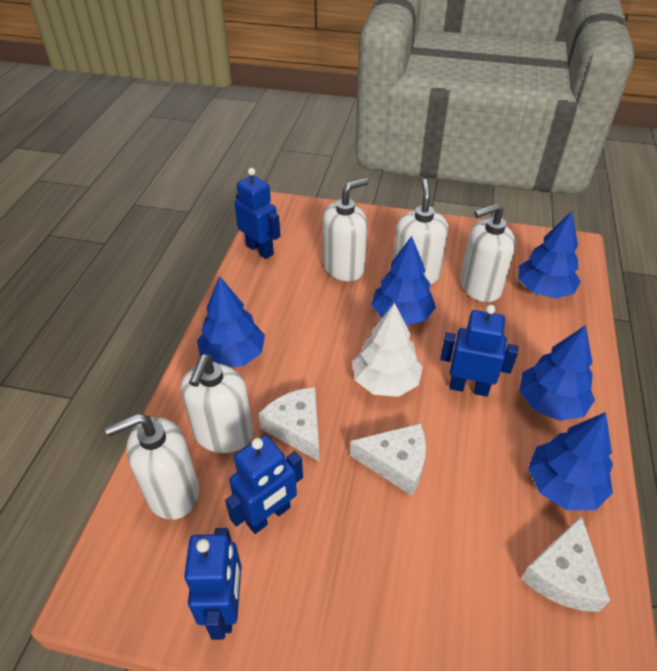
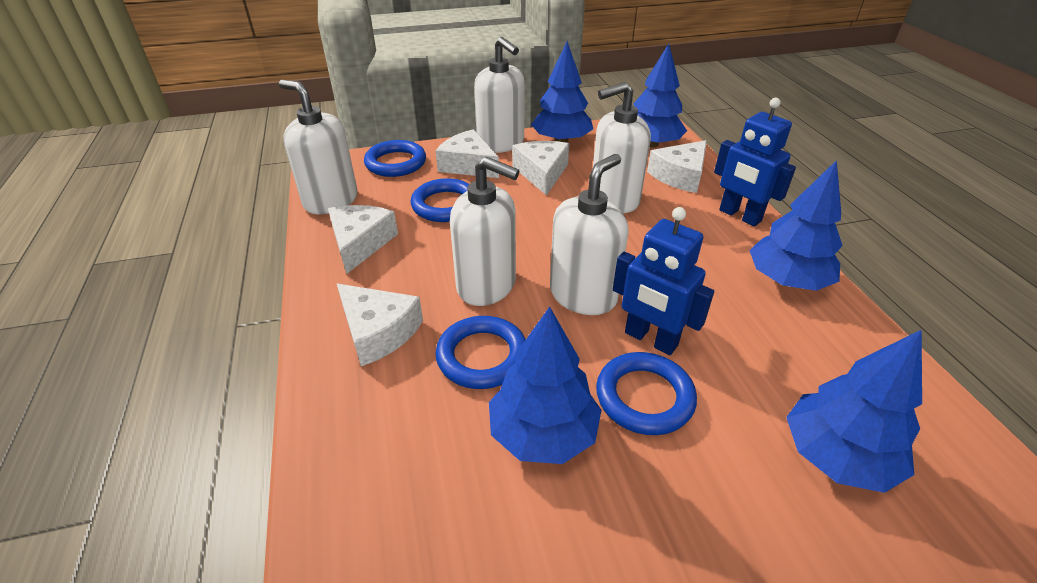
blue ring: none = 0 -> [364,140,426,177] [411,178,469,222] [435,316,526,389] [596,352,697,435] = 4
blue robot: [184,528,241,640] [225,435,303,534] [234,168,280,259] [440,304,518,397] = 4 -> [613,207,714,355] [714,98,796,226] = 2
white cheese: [259,387,319,461] [350,423,426,496] [521,516,610,612] = 3 -> [328,205,398,274] [337,284,423,366] [436,129,499,178] [512,141,569,196] [647,140,707,193] = 5
white tree: [352,303,423,397] = 1 -> none = 0

